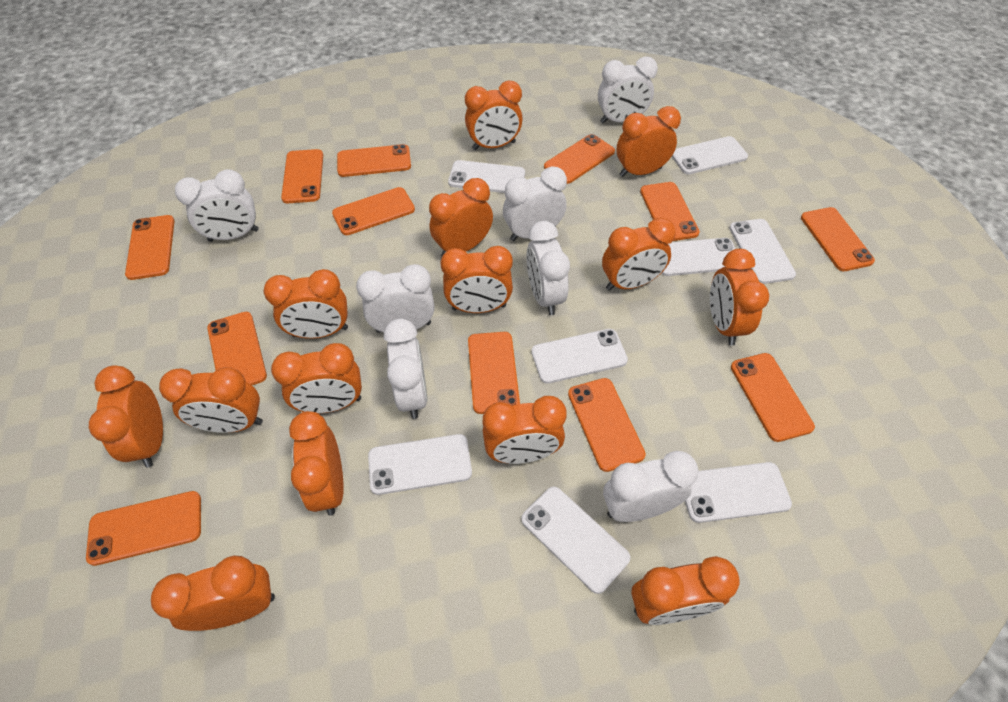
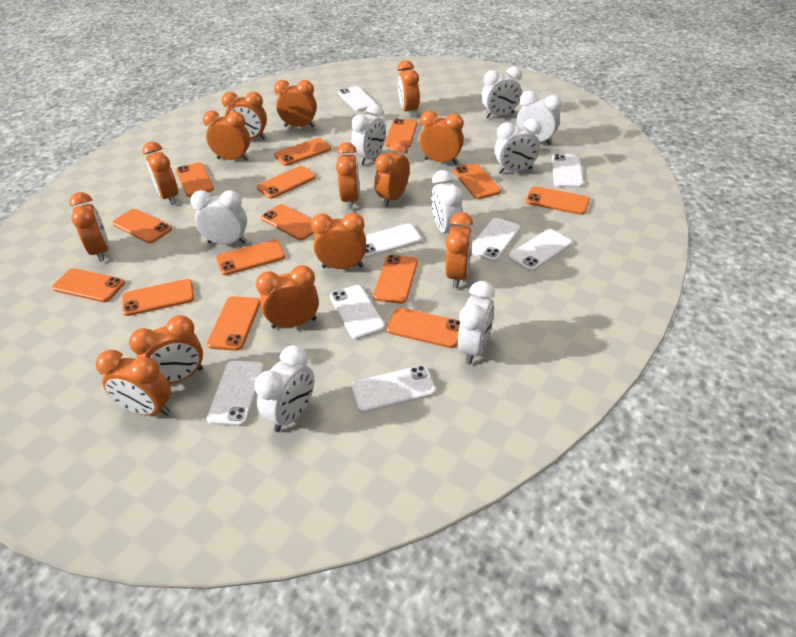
orange phone: [86,491,201,566] [125,215,174,280] [207,312,267,385] [281,149,323,203] [332,187,415,235] [337,144,411,177] [468,332,520,414] [544,134,615,184] [568,378,646,472] [640,182,700,241] [731,353,815,442] [801,207,875,271] = 12 -> [52,268,125,302] [112,209,172,243] [122,279,194,316] [176,162,214,197] [207,296,261,351] [216,240,285,275] [257,166,316,199] [261,204,313,240] [274,138,331,166] [373,255,418,304] [385,119,417,148] [386,308,460,348] [453,163,501,199] [525,186,590,215] = 14
white clock: [175,169,259,242] [356,264,435,333] [384,318,428,419] [503,166,567,241] [526,221,570,315] [598,56,658,124] [603,451,698,522] = 7 -> [190,190,247,244] [254,345,315,432] [351,104,386,165] [431,170,463,234] [458,281,495,364] [481,66,522,118] [494,119,541,174] [517,90,562,145] = 8

